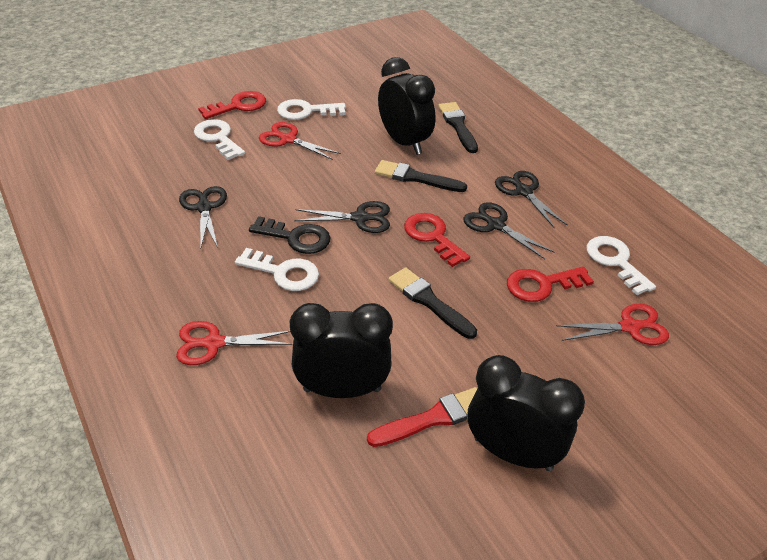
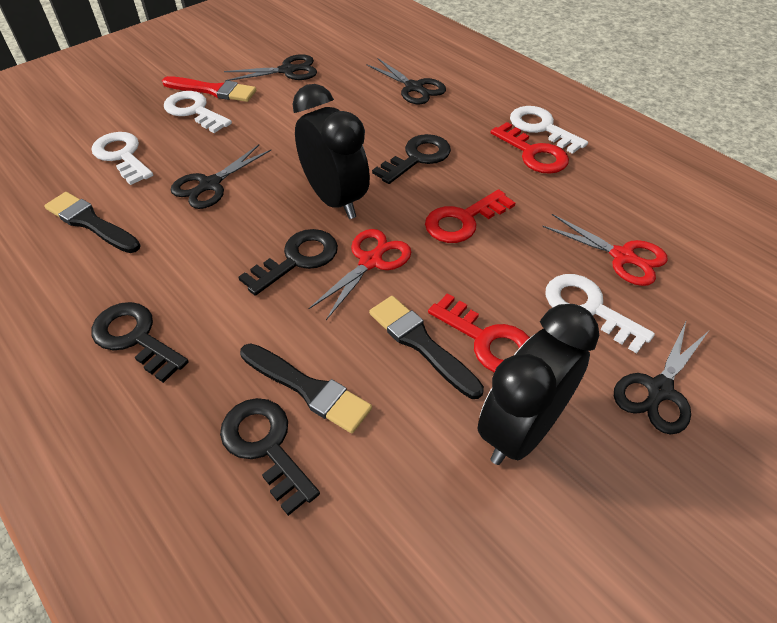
black clock: [290,303,393,398] [378,57,435,155] [468,355,585,471] = 3 -> [292,84,370,219] [477,304,599,465] = 2
black key: [249,216,331,254] = 1 -> [91,302,189,383] [220,398,320,516] [238,229,338,296] [372,134,451,184] = 4
red scissors: [176,321,292,365] [259,122,341,160] [556,304,669,345] = 3 -> [308,229,411,320] [542,214,668,286] = 2

